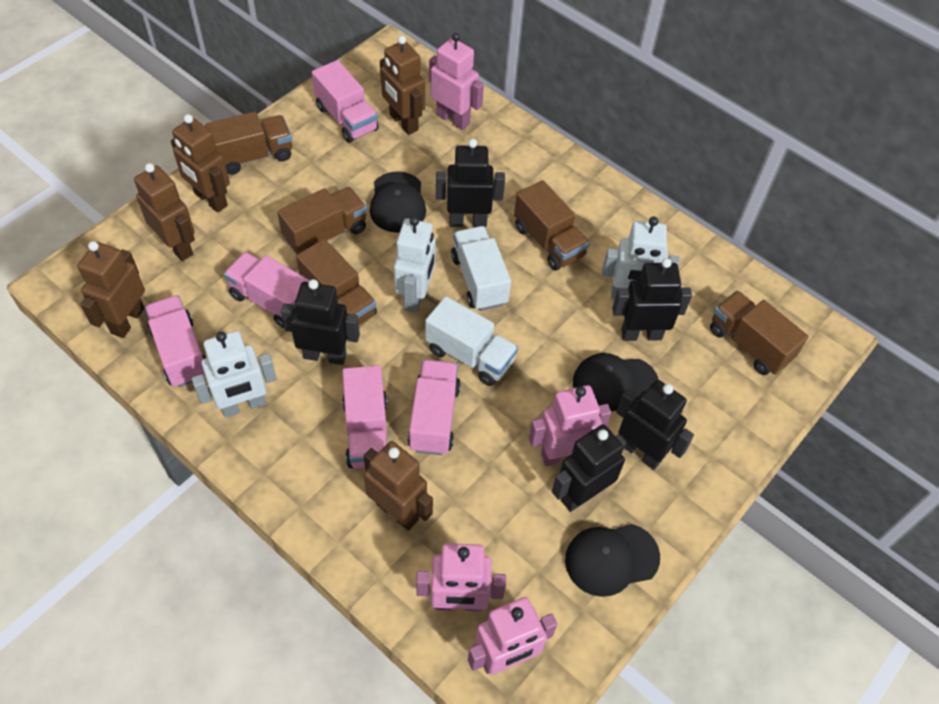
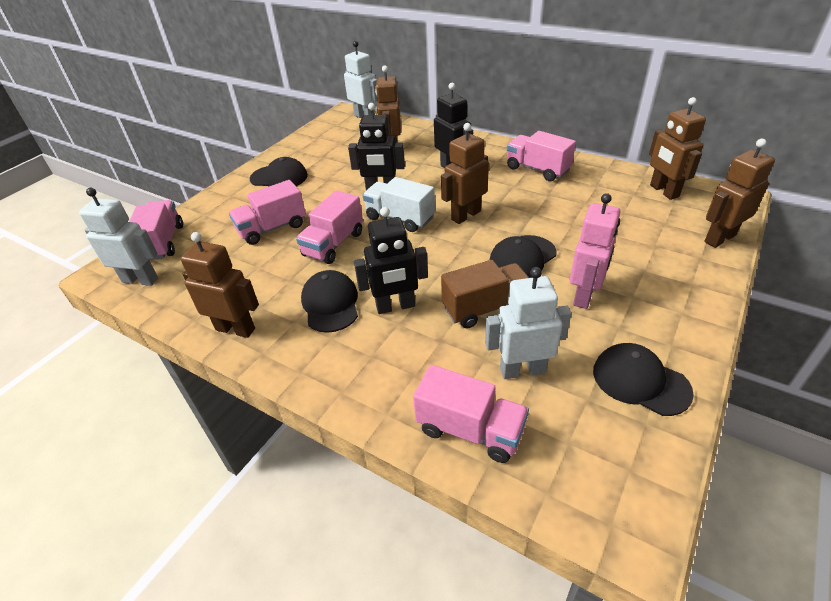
black cap: [370,171,426,233] [565,524,660,597] [573,353,659,411] = 3 -> [250,157,308,186] [301,270,358,333] [490,235,557,278] [593,343,694,416] = 4
black robot: [281,279,360,365] [436,139,505,227] [552,424,626,512] [612,258,692,341] [616,380,694,470] = 5 -> [348,103,405,190] [354,207,428,314] [434,83,473,168] = 3
brown truck: [205,111,292,175] [277,187,367,254] [296,239,377,325] [514,180,590,271] [710,291,809,375] = 5 -> [441,260,529,329] = 1
pink robot: [416,543,506,611] [429,33,484,130] [468,597,557,675] [529,385,611,466] = 4 -> [570,193,620,309] = 1
white truck: [425,296,518,386] [451,226,511,311] = 2 -> [363,177,435,232] = 1

